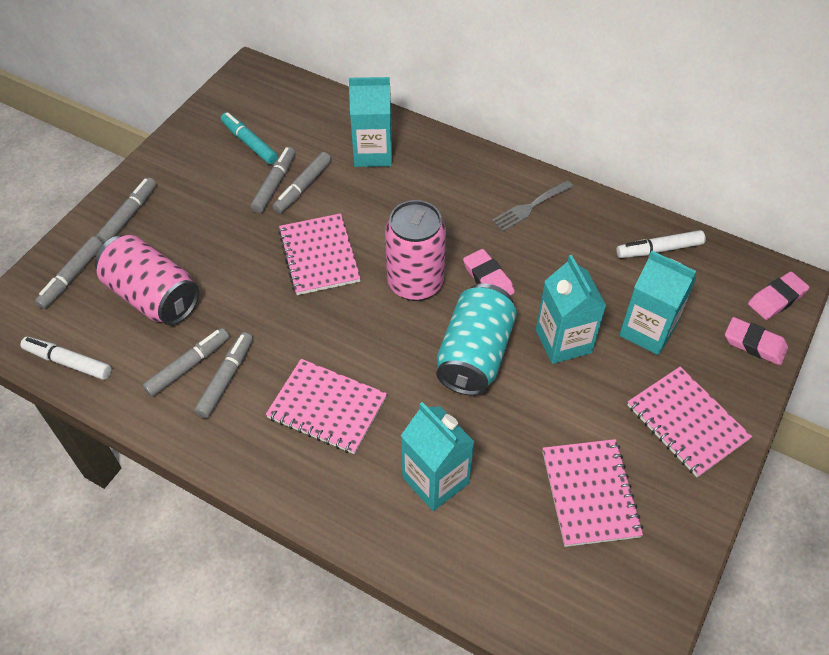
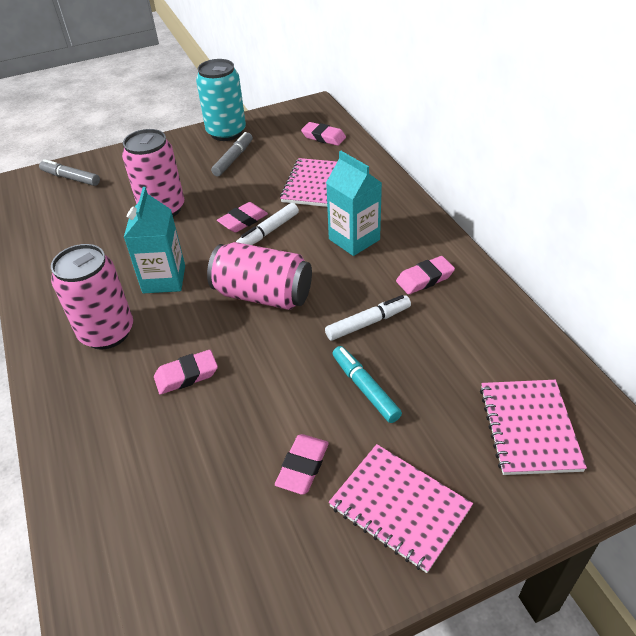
grey fork: [492,181,573,231] = 1 -> none = 0
grey marker: [34,236,103,309] [96,178,156,244] [142,328,229,397] [194,332,253,418] [251,147,295,213] [273,152,332,214] = 6 -> [39,159,100,186] [211,132,253,176] = 2
pink can: [95,235,199,326] [385,200,446,301] = 2 -> [51,244,133,350] [122,129,184,217] [207,242,312,310] = 3
pink eraser: [463,249,515,295] [725,317,788,365] [748,272,810,320] = 3 -> [154,350,218,395] [217,202,268,233] [275,434,329,495] [301,122,346,146] [396,256,455,295] = 5
pink notebook: [266,359,387,454] [278,213,361,295] [542,439,643,547] [627,367,752,478] = 4 -> [280,158,337,207] [329,444,473,573] [480,380,587,475] = 3
turquoise carton: [349,77,392,167] [401,402,474,511] [536,255,607,364] [619,251,697,355] = 4 -> [124,187,185,294] [326,151,382,256] = 2

